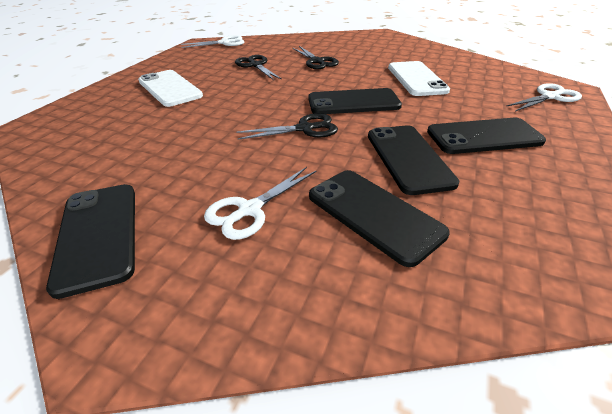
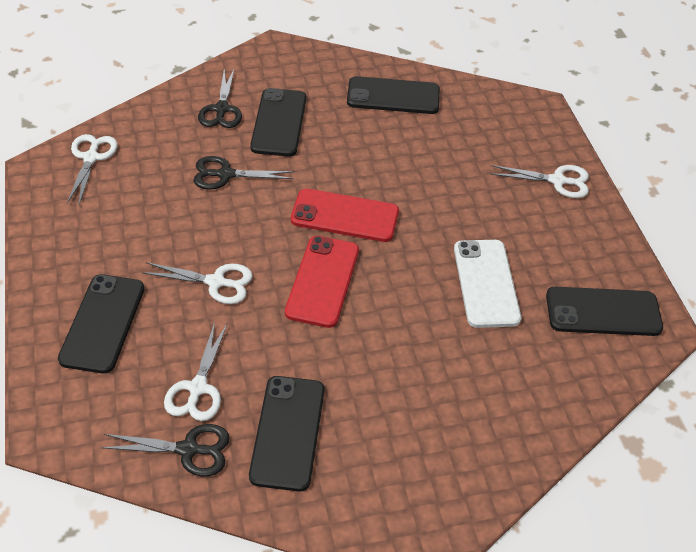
red phone: none = 0 -> [285,236,359,328] [291,188,399,242] = 2
white phone: [138,70,203,107] [388,61,450,96] = 2 -> [454,240,521,328] = 1
white scissors: [181,35,244,48] [204,167,317,240] [507,83,582,111] = 3 -> [67,134,118,205] [142,262,253,304] [164,322,227,421] [490,165,589,198] = 4

